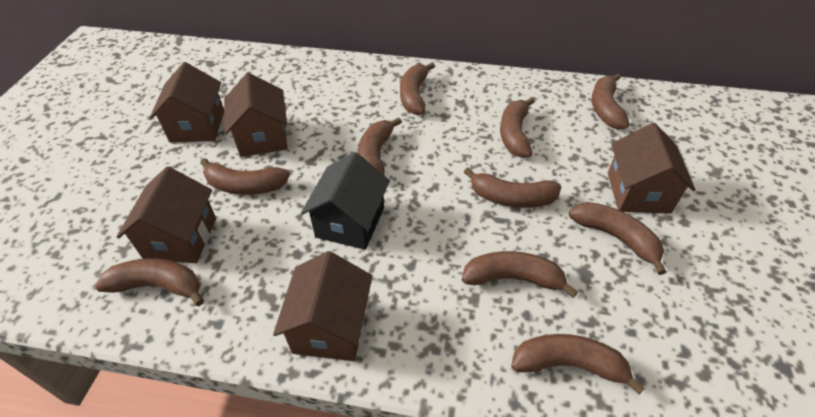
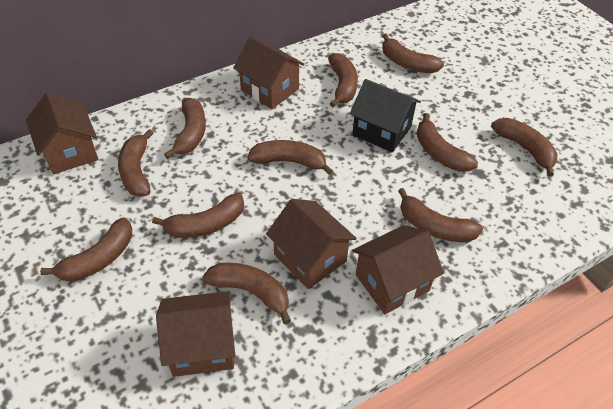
brown banana: [95,259,204,306] [200,158,290,195] [358,117,402,175] [400,62,435,115] [462,251,578,298] [464,168,561,208] [500,97,535,158] [511,334,646,395] [569,202,666,275] [592,74,630,129] = 10 -> [40,217,132,282] [118,129,154,197] [152,193,244,238] [164,98,206,159] [202,263,291,325] [247,140,333,175] [328,53,358,107] [382,33,444,73] [398,188,483,242] [417,113,478,172] [491,118,557,177] = 11

